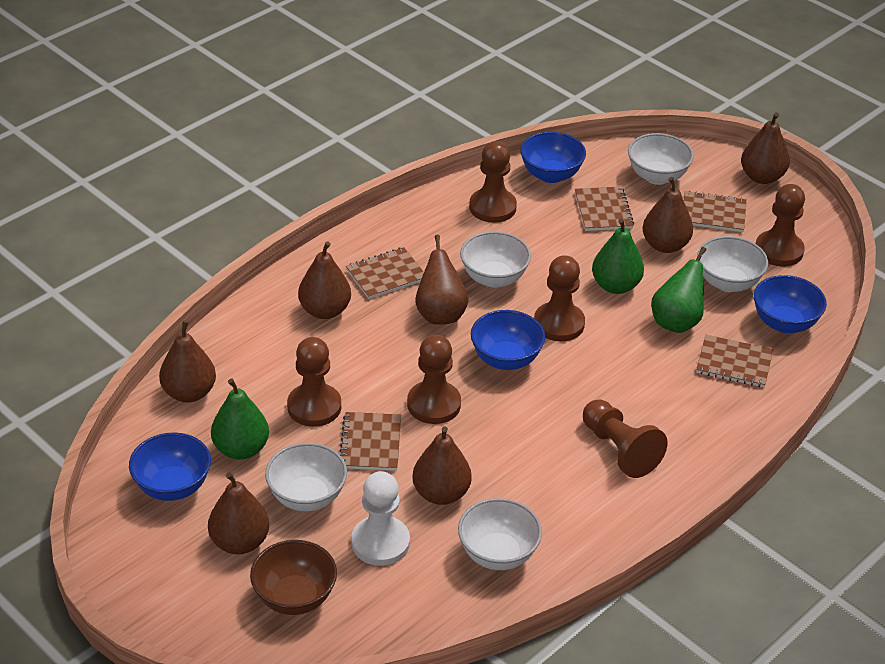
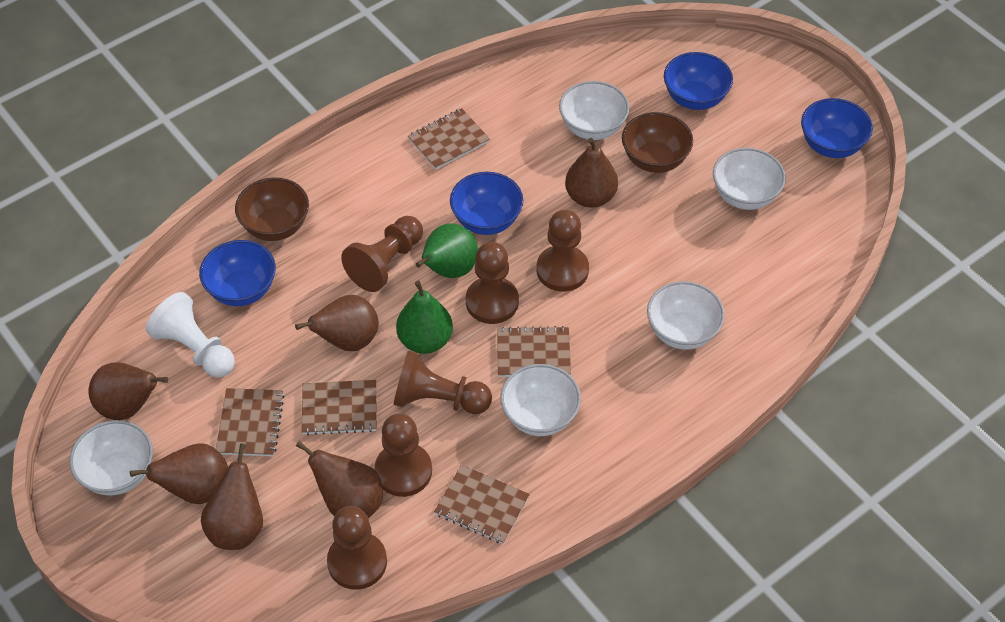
brown bowl: [250,540,337,615] = 1 -> [235,177,309,241] [622,112,693,173] = 2
brown pear: [159,320,216,403] [208,472,269,554] [298,242,351,319] [412,426,472,505] [415,235,468,325] [642,177,693,253] [741,112,790,184] = 7 -> [89,362,168,420] [130,443,228,504] [201,443,263,550] [295,295,378,351] [296,441,383,518] [565,138,618,208] = 6
green pear: [211,378,269,460] [592,218,644,294] [651,247,706,333] = 3 -> [396,281,453,354] [416,223,478,278] = 2

